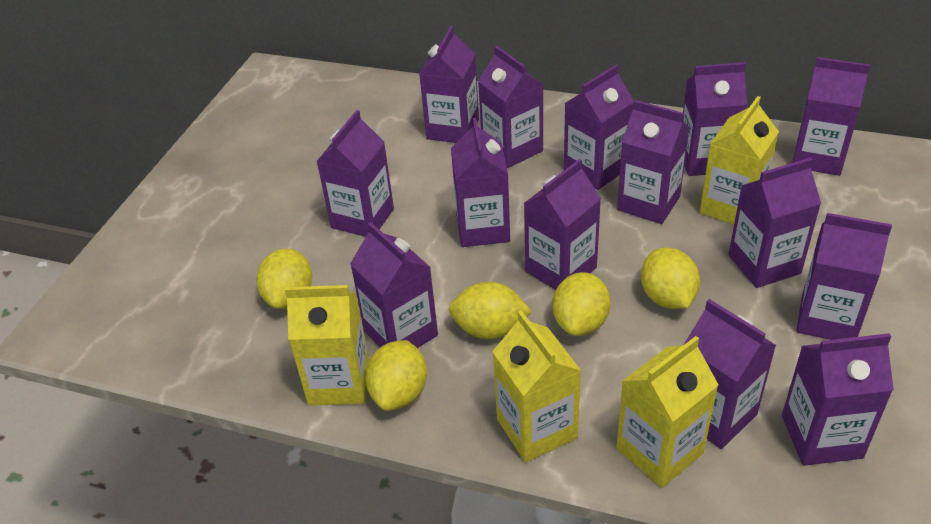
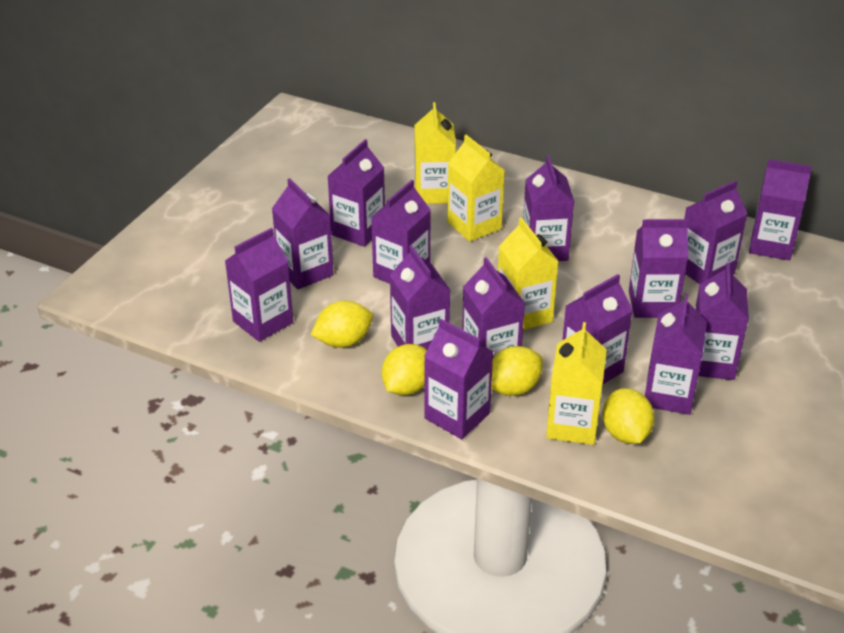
yellow lemon: [256,249,312,309] [365,340,427,411] [448,282,532,339] [552,272,610,336] [641,248,700,309] = 5 -> [311,301,373,348] [382,344,427,395] [491,346,543,396] [602,388,654,444] = 4

